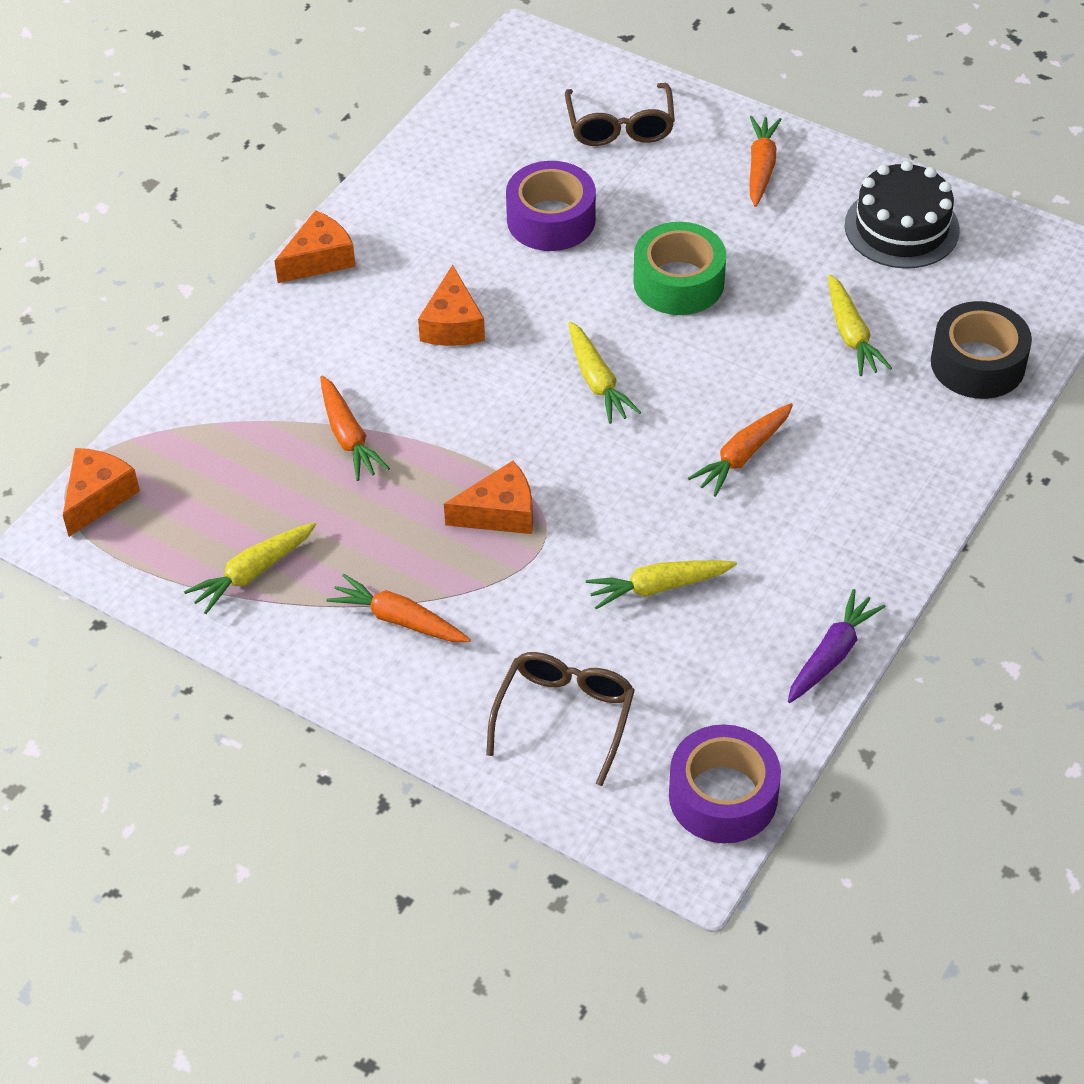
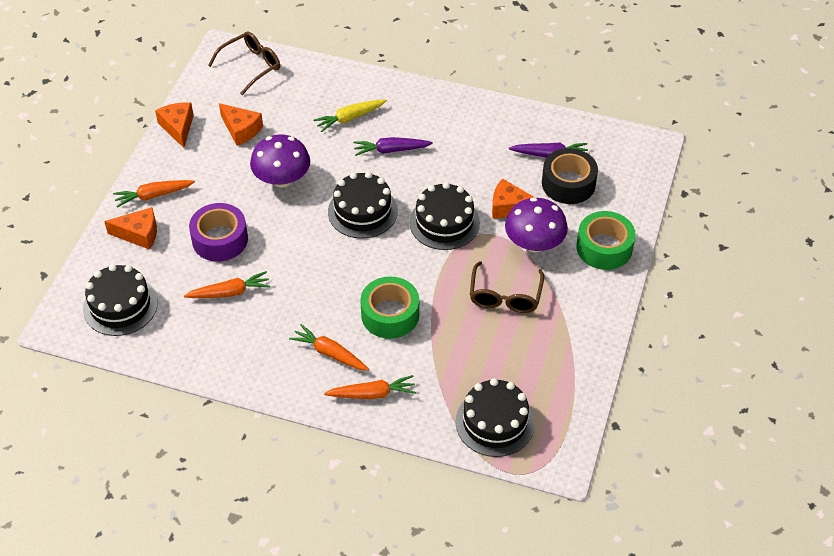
black cake: [845,161,960,269] = 1 -> [83,264,158,336] [328,172,398,239] [409,182,480,250] [456,378,535,457] = 4
green tape: [633,222,726,315] = 1 -> [360,277,419,339] [576,211,636,270] = 2
purple carrot: [788,589,886,703] = 1 -> [353,137,433,156] [509,142,588,158] = 2
purple mushroom: none = 0 -> [250,134,310,188] [505,197,568,252] = 2
purple tape: [506,161,596,251] [669,724,781,843] = 2 -> [189,203,248,261] = 1
yellow carrot: [184,522,316,614] [568,321,641,424] [586,560,737,610] [828,274,892,376] = 4 -> [313,99,387,132] = 1

